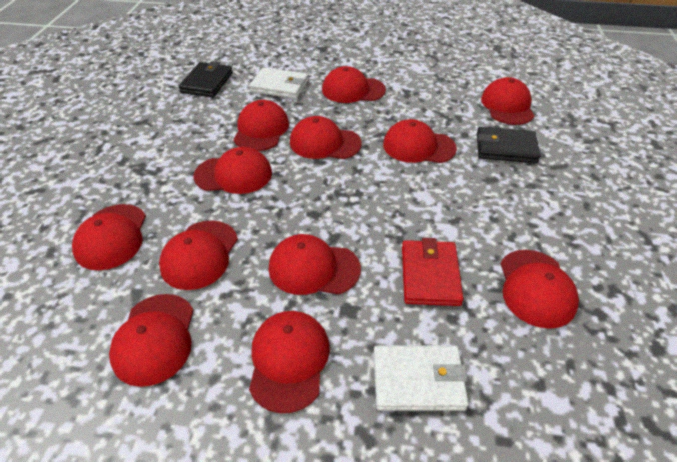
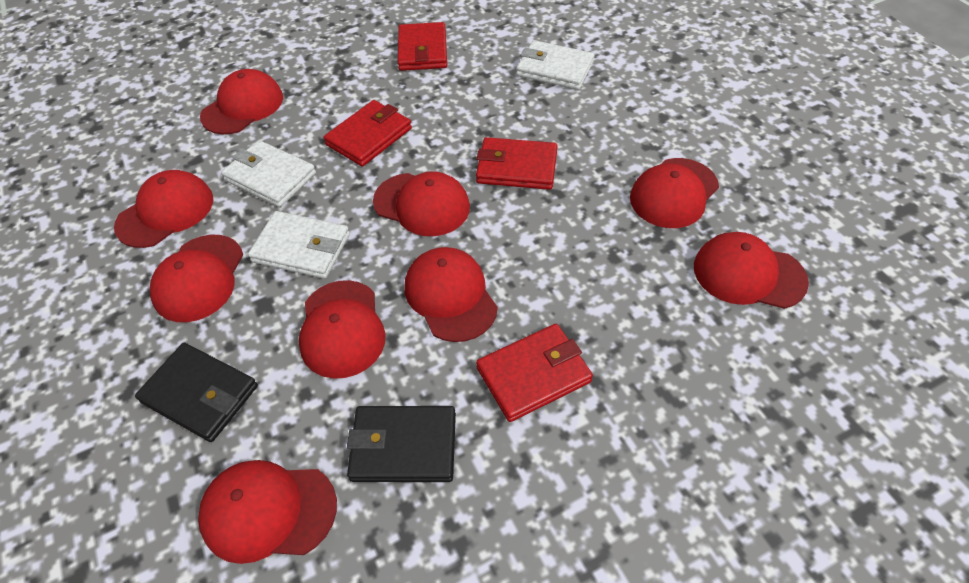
red cap: [72,204,146,270] [109,294,194,387] [159,220,238,290] [194,147,272,194] [233,100,289,151] [249,311,330,413] [269,234,361,295] [290,116,362,159] [322,66,386,103] [383,119,457,163] [481,77,534,125] [501,250,579,329] = 12 -> [114,170,213,248] [150,235,243,322] [198,460,337,564] [200,69,283,134] [299,280,386,379] [373,172,470,236] [405,247,498,342] [630,158,719,228] [694,232,809,309] = 9
red wallet: [402,238,464,306] = 1 -> [324,100,412,167] [398,22,447,71] [476,137,558,190] [476,324,593,422] = 4
white wallet: [249,67,308,99] [373,346,469,411] = 2 -> [221,140,316,207] [248,211,350,279] [516,40,594,90] = 3

